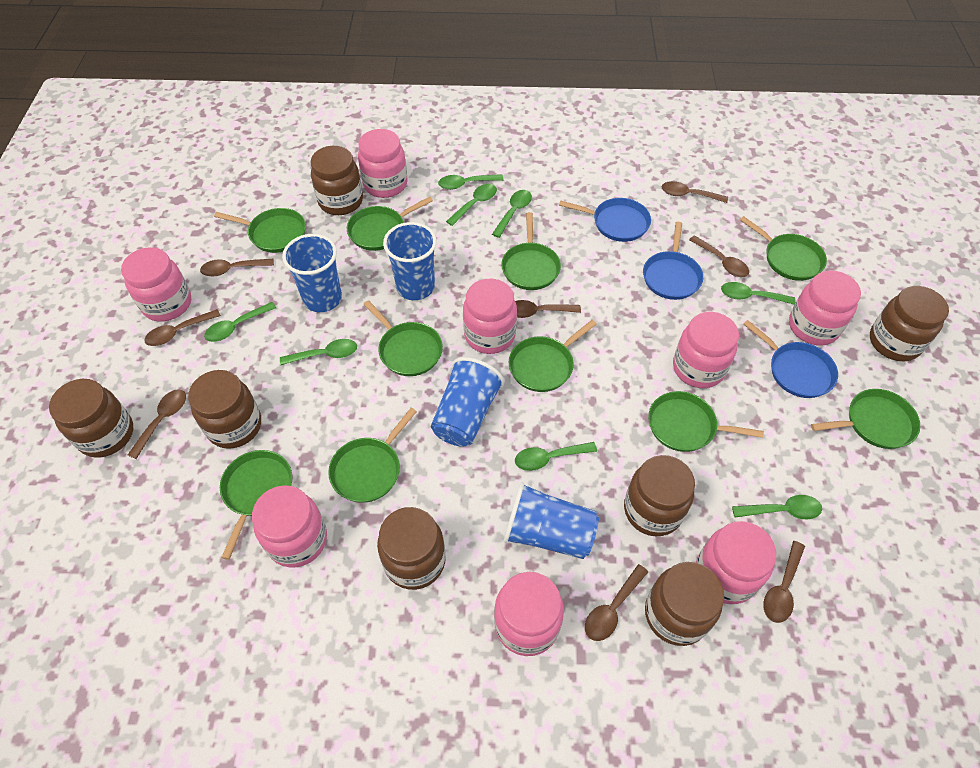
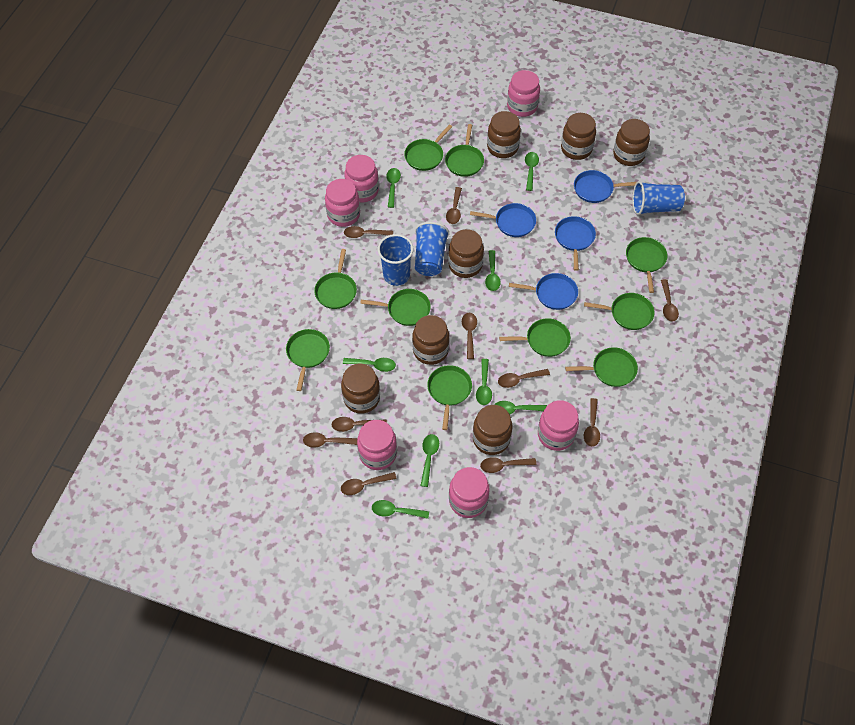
blue cup: [282,234,342,312] [383,222,437,300] [431,357,504,447] [504,482,599,559] = 4 -> [378,234,413,286] [415,222,449,276] [632,181,685,215] = 3
blue pan: [559,198,651,242] [643,222,703,300] [743,320,838,398] = 3 -> [470,203,536,237] [509,273,578,310] [555,216,596,271] [574,170,637,203] = 4
brown spoon: [128,389,186,459] [144,309,221,346] [200,259,274,277] [515,300,581,318] [585,564,648,641] [661,181,728,203] [689,235,749,277] [763,541,805,623] = 8 -> [303,432,358,448] [332,417,387,432] [341,472,397,495] [344,226,393,238] [446,187,462,224] [462,313,477,359] [480,457,536,473] [498,369,550,388] [584,398,600,447] [661,279,679,322] = 10
pink jar: [121,247,191,322] [252,485,327,568] [358,129,407,198] [463,279,517,354] [494,572,564,656] [673,312,739,388] [696,521,776,604] [789,270,861,346] = 8 -> [325,179,360,227] [344,155,379,202] [357,420,397,470] [449,467,490,518] [507,70,540,117] [538,400,579,451] = 6

